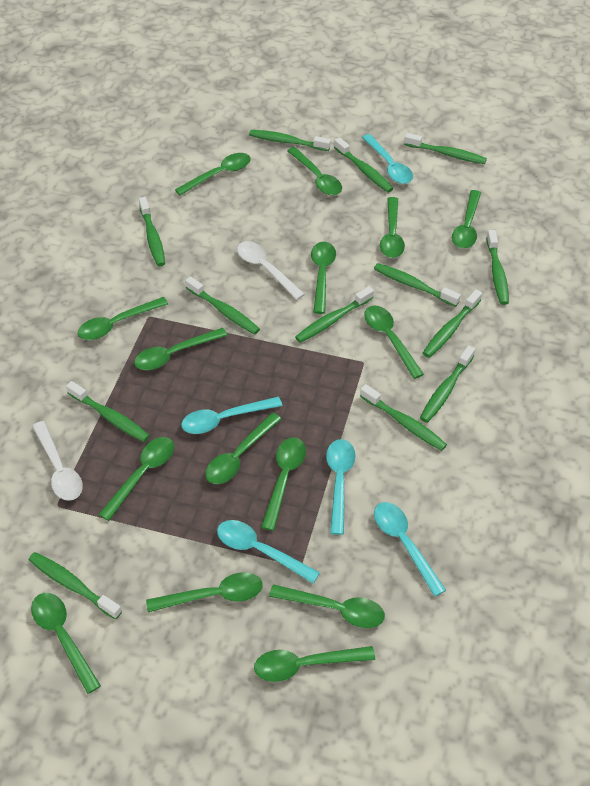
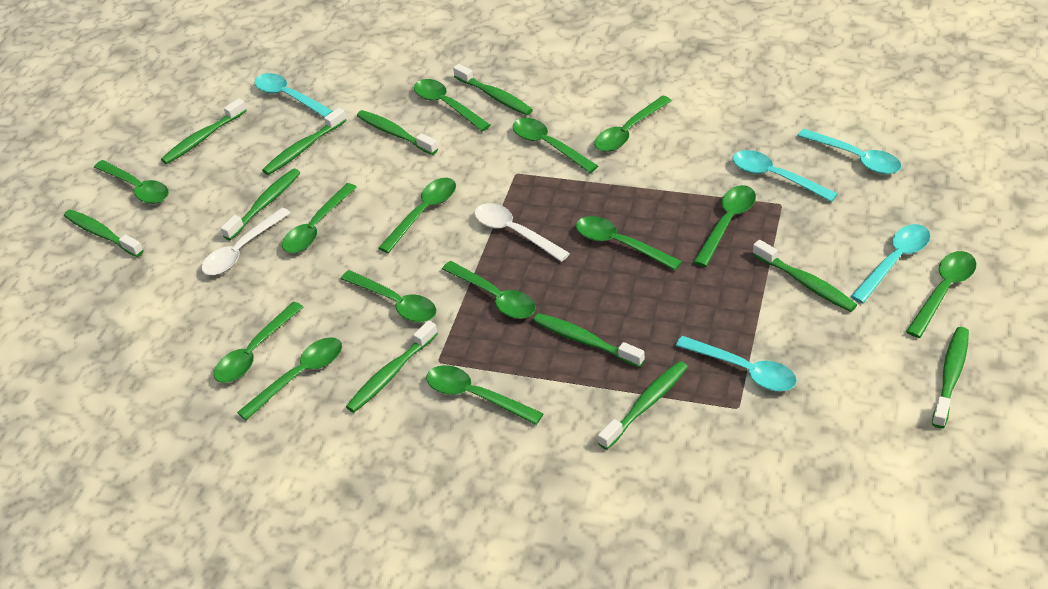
green spoon: [31,593,101,694] [78,297,168,340] [98,437,174,521] [134,328,227,370] [146,572,263,612] [175,153,251,195] [205,413,281,484] [254,646,375,682] [261,437,306,531] [269,584,385,628] [287,147,342,195] [311,242,336,314] [364,305,424,379] [380,197,405,258] [452,190,481,248] = 15 -> [94,160,169,204] [214,302,303,383] [237,337,342,420] [282,183,357,253] [341,270,436,322] [378,178,456,253] [414,79,491,131] [426,365,544,425] [442,261,536,319] [512,118,598,173] [576,216,682,270] [594,96,672,152] [694,185,756,267] [906,251,976,338] = 14
green toothbrush: [29,552,122,619] [66,381,150,442] [139,197,165,266] [185,276,260,335] [249,130,331,151] [295,286,374,343] [334,137,394,192] [360,384,447,451] [374,263,461,307] [404,133,487,164] [420,345,475,423] [423,289,482,358] [486,230,509,305] = 13 -> [64,210,144,257] [161,98,247,164] [221,169,300,240] [262,108,346,175] [346,320,438,413] [357,110,438,155] [453,64,533,115] [533,313,645,368] [598,361,688,450] [753,240,857,312] [932,327,969,428] = 11

